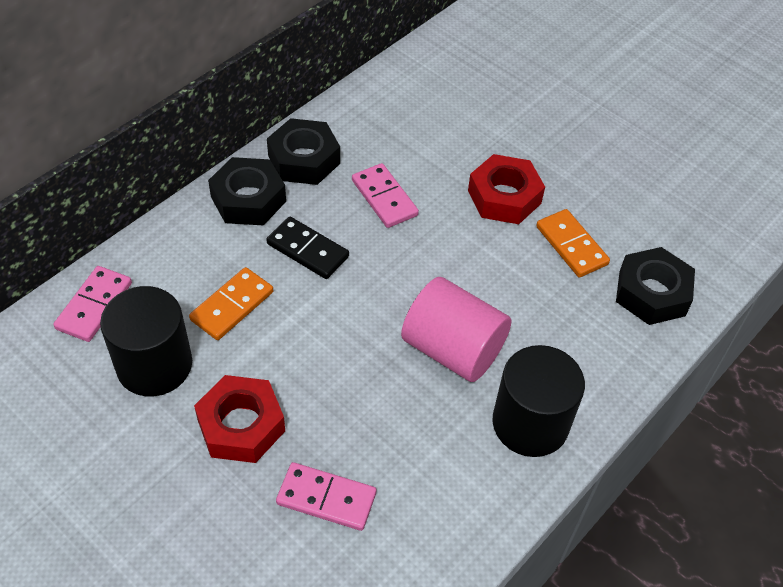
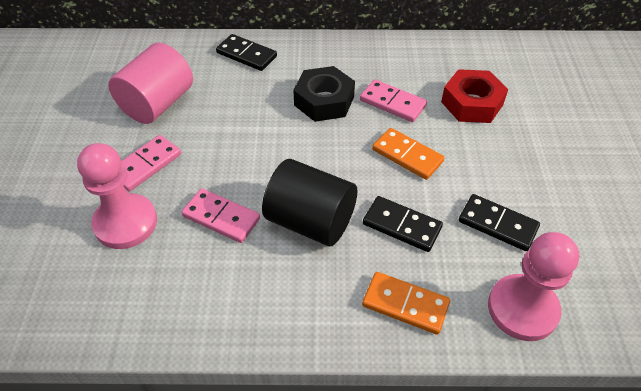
black cylinder: [100,286,192,396] [492,345,585,457] = 2 -> [262,159,358,246] = 1
black domino: [266,217,349,279] = 1 -> [216,34,277,71] [363,196,443,252] [459,194,540,251] = 3
black nut: [208,157,286,225] [267,118,340,185] [616,247,695,325] = 3 -> [293,66,355,122] = 1
pink pawn: none = 0 -> [77,143,157,249] [488,232,579,341] = 2
red nut: [194,375,285,463] [468,154,545,224] = 2 -> [441,69,508,123] = 1

